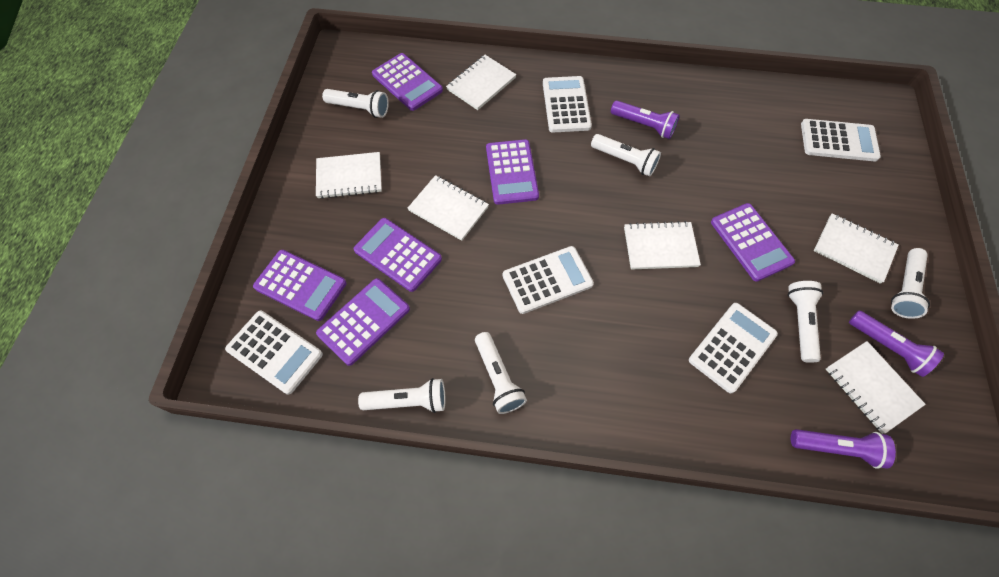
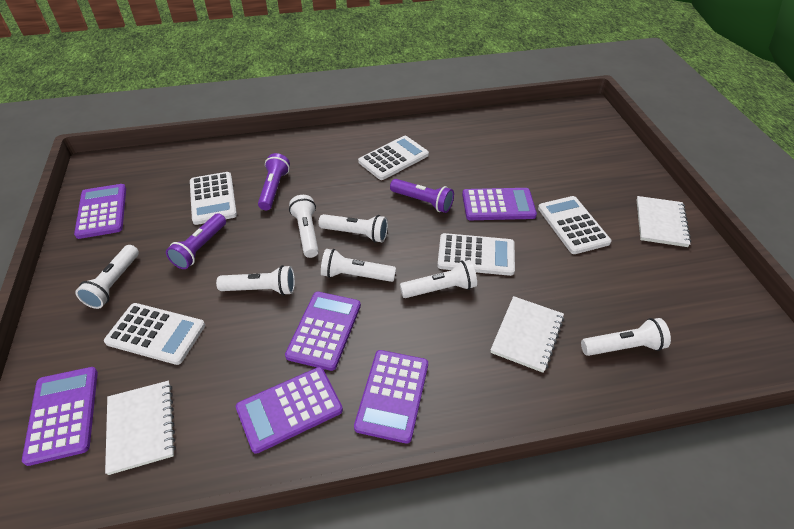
white flashlight: [322,89,389,118] [358,378,445,413] [475,332,527,414] [591,134,661,177] [788,281,823,363] [891,248,930,319] = 6 -> [75,245,139,309] [216,265,295,296] [289,195,319,258] [318,214,388,243] [321,249,396,282] [400,260,477,298] [581,318,671,356] = 7
white notebook: [316,152,382,199] [408,175,489,241] [446,55,516,110] [624,221,701,270] [814,214,899,284] [826,341,926,434] = 6 -> [105,381,176,475] [490,296,564,373] [636,196,691,247] = 3

